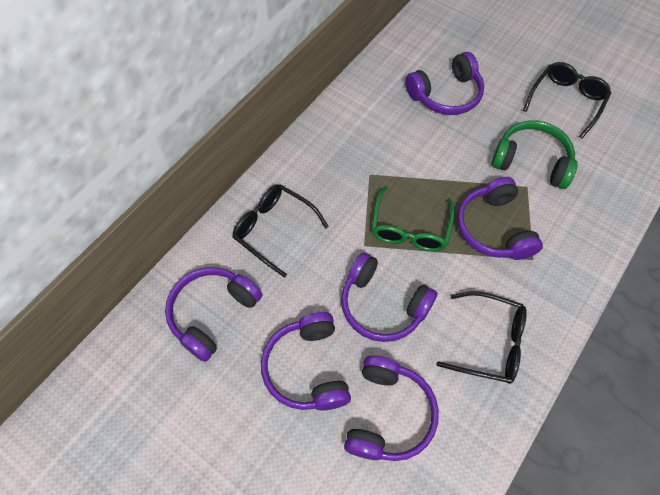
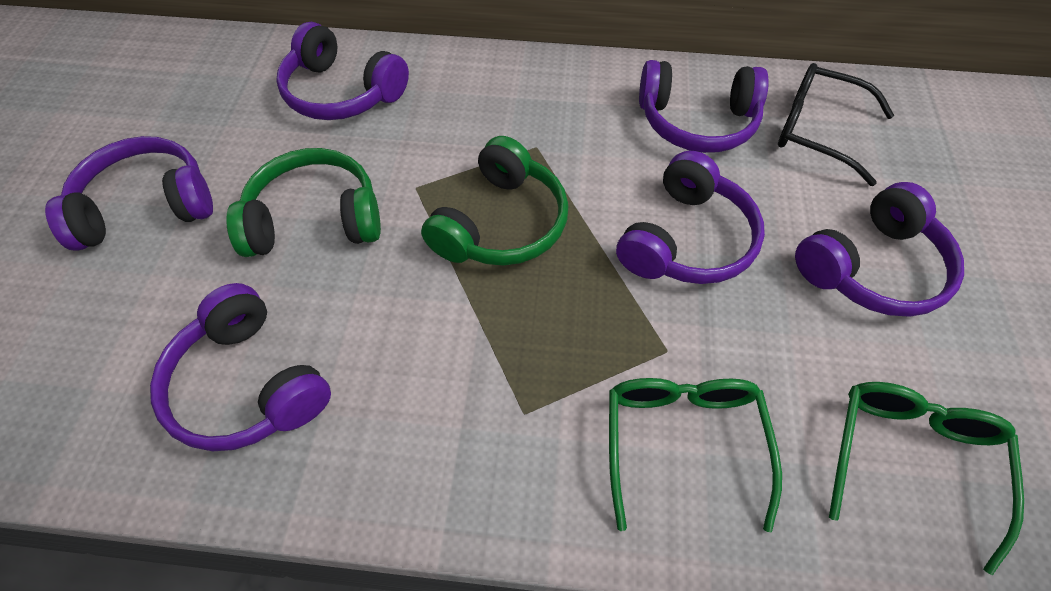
black glasses: [232,184,329,278] [436,291,527,384] [523,62,611,138] = 3 -> [778,63,894,186] = 1
green glasses: [372,186,455,252] = 1 -> [609,378,782,533] [829,382,1024,576] = 2
green headphones: [492,121,578,189] = 1 -> [226,148,381,257] [421,136,568,266] = 2

